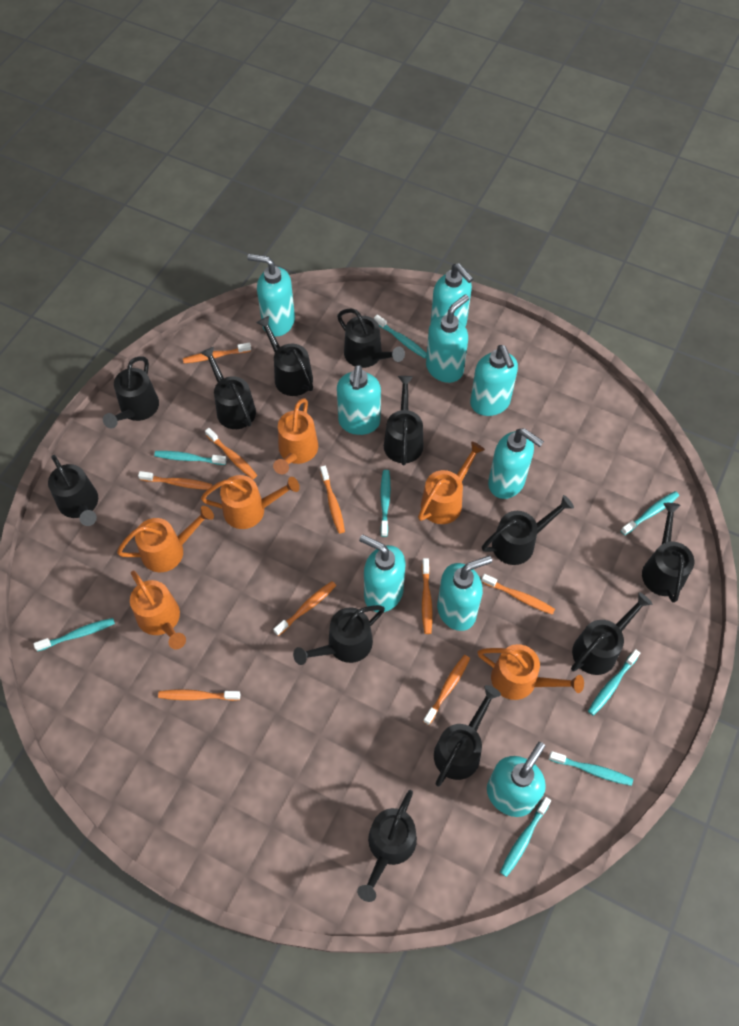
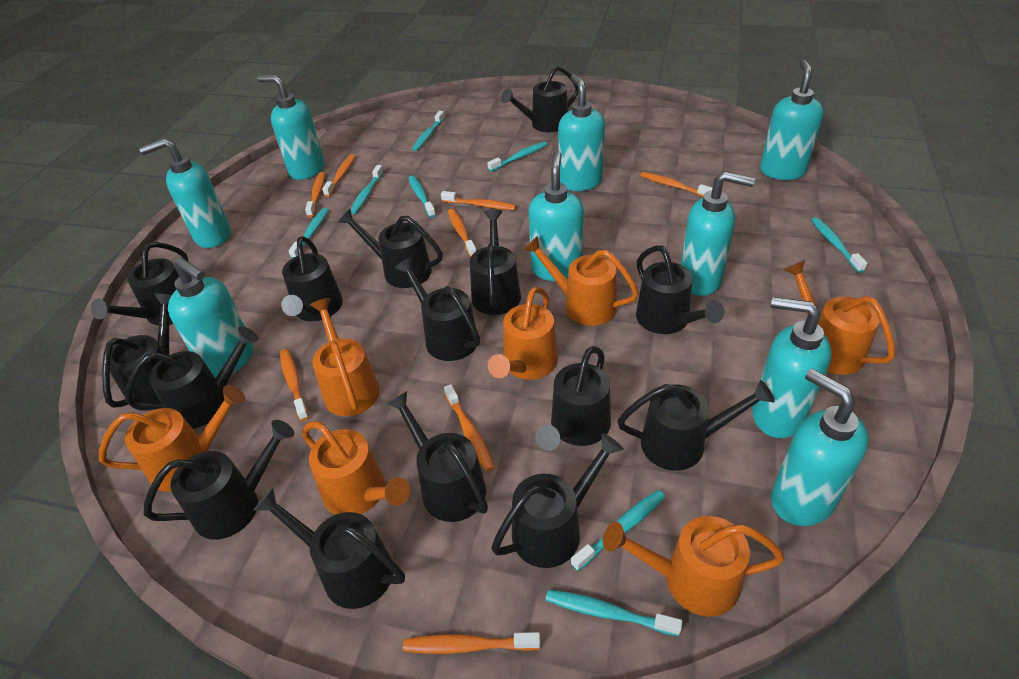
black watering can: [48,455,98,526] [103,356,159,429] [200,347,256,429] [256,316,313,396] [293,605,385,665] [337,308,405,368] [357,790,417,902] [384,376,423,466] [434,685,501,786] [482,495,574,565] [571,592,652,675] [642,503,694,603] = 12 -> [91,242,189,325] [102,293,172,411] [125,326,259,429] [143,420,294,540] [253,488,405,609] [281,236,343,321] [338,209,443,288] [386,391,488,522] [395,257,480,361] [470,209,521,315] [491,433,624,568] [501,66,578,132] [535,346,611,451] [617,380,775,471] [636,245,724,334] = 15
orange toothbrush: [138,471,212,490] [158,689,240,701] [183,342,251,363] [205,428,257,479] [273,581,336,636] [320,466,345,533] [422,558,433,634] [423,655,470,725] [481,574,555,615] = 9 -> [280,349,309,421] [305,172,325,217] [322,154,355,197] [403,632,540,654] [441,191,516,210] [444,384,494,471] [448,209,476,257] [640,172,712,197] = 8
orange watering can: [117,506,214,572] [130,570,186,649] [201,475,300,529] [273,398,318,474] [418,441,485,524] [478,644,584,700] = 6 -> [99,385,245,492] [302,421,410,515] [310,298,380,416] [488,287,558,380] [524,236,639,326] [603,516,785,617] [784,260,895,375] = 7

